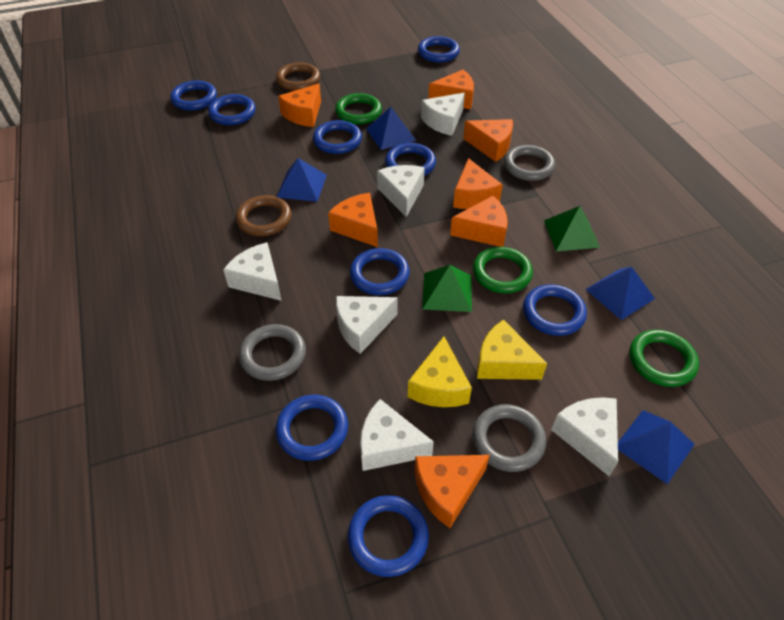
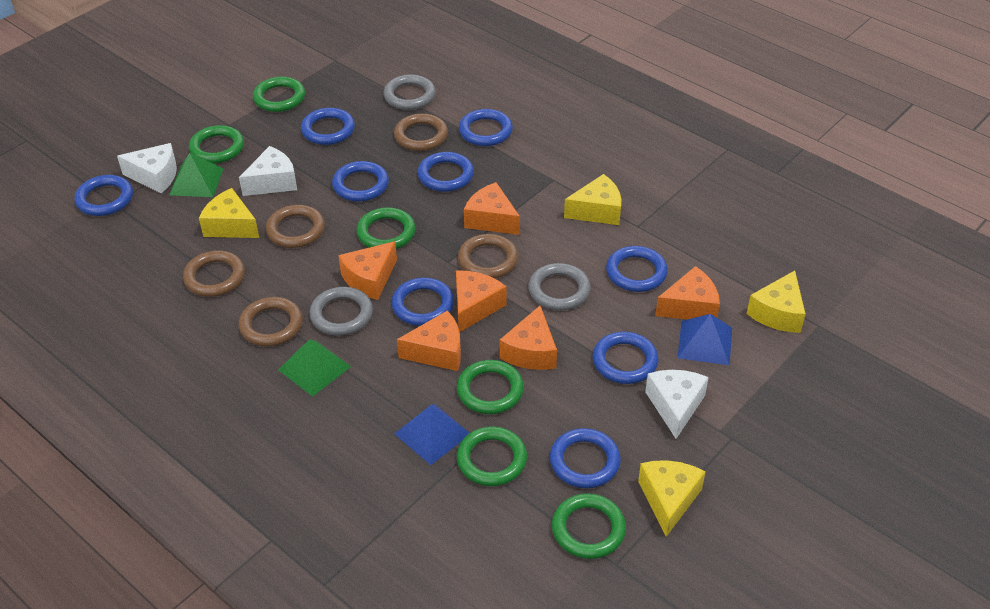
blue pyramid: [277,158,327,202] [366,107,416,150] [586,267,655,320] [618,410,695,484] = 4 -> [394,404,469,465] [677,314,732,365] = 2
brown ring: [236,195,291,236] [276,62,320,91] = 2 -> [183,250,245,297] [239,297,303,347] [266,205,325,248] [394,113,448,151] [458,234,518,279] = 5
green ring: [335,93,382,124] [473,247,533,293] [629,330,699,387] = 3 -> [189,125,244,164] [253,77,305,112] [356,207,416,249] [457,360,524,414] [457,426,527,486] [552,493,626,559] = 6
orange cheese: [278,84,321,127] [328,193,378,247] [414,455,490,528] [428,70,474,109] [450,196,508,247] [453,158,503,209] [463,119,513,162] = 7 -> [338,241,397,300] [397,310,461,371] [456,270,507,332] [464,182,520,235] [500,306,557,370] [655,266,720,320] = 6
white cheese: [223,242,282,301] [336,296,398,354] [360,399,434,471] [377,165,425,217] [421,93,465,136] [551,397,618,476] = 6 -> [117,143,177,193] [239,146,297,196] [645,370,709,439] = 3
yellow cheese: [408,337,472,407] [477,320,547,380] = 2 -> [199,188,259,238] [564,174,621,225] [638,460,706,537] [747,271,805,333] = 4

